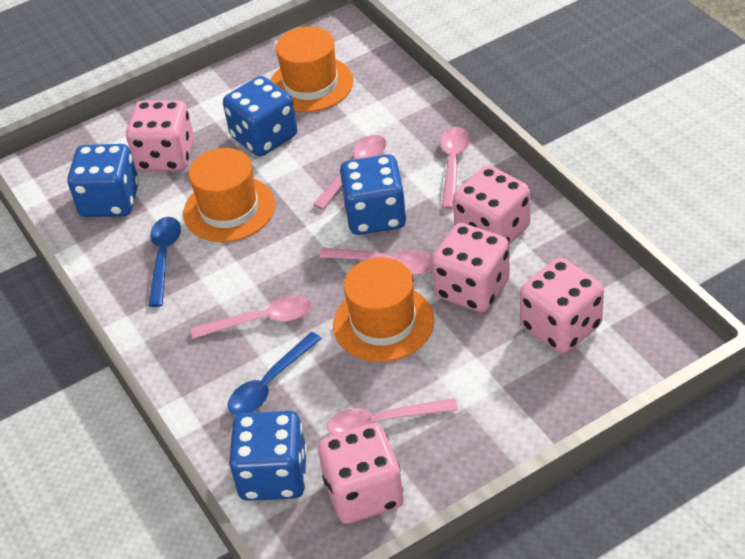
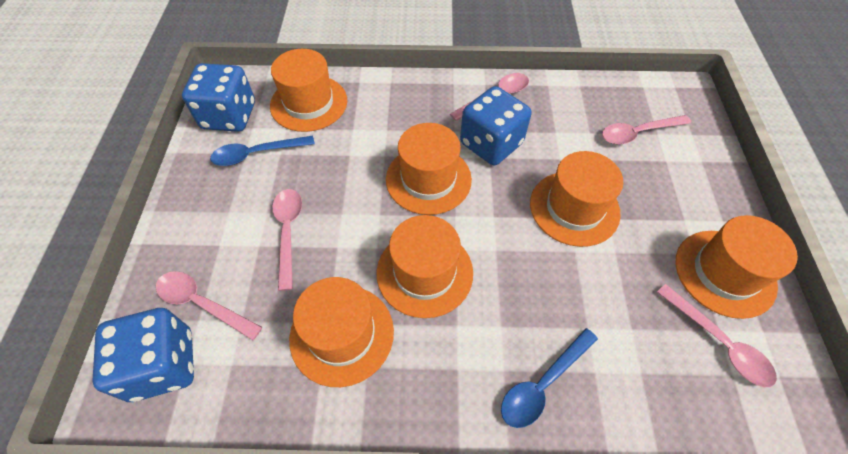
blue dice: [67,144,139,217] [223,76,297,156] [229,411,307,501] [339,154,407,235] = 4 -> [92,308,194,402] [182,63,255,132] [460,86,531,165] = 3
orange hat: [183,148,275,242] [270,27,354,112] [333,257,434,362] = 3 -> [270,49,347,132] [289,277,394,387] [376,215,473,318] [386,123,472,215] [530,151,623,247] [676,215,798,319] = 6
pink dice: [126,100,194,171] [318,423,404,524] [431,223,510,313] [453,165,531,244] [520,258,604,353] = 5 -> none = 0

